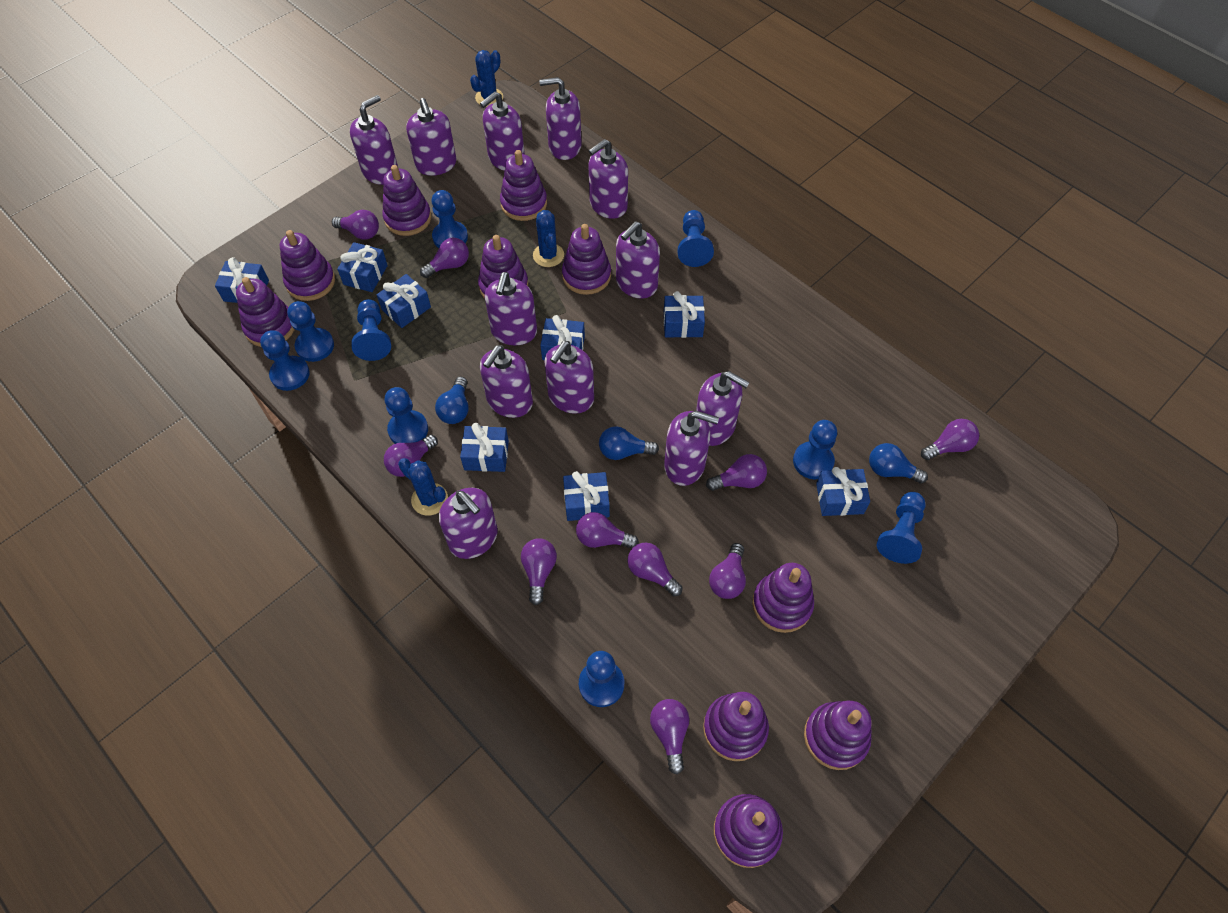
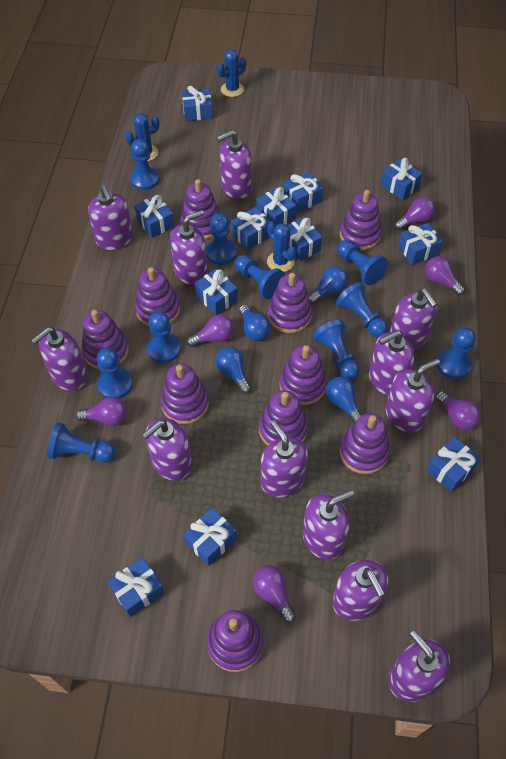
blue gift: [215,257,269,303] [337,242,388,292] [377,274,431,328] [460,423,509,472] [540,315,585,360] [563,471,610,521] [664,291,705,338] [816,467,870,516] = 8 -> [108,557,164,617] [134,195,175,238] [182,86,213,121] [183,508,237,566] [194,268,238,315] [231,207,271,250] [256,187,296,226] [284,172,324,213] [288,217,322,261] [380,158,423,200] [398,223,443,265] [426,437,481,492] = 12
blue light bulb: [435,377,468,424] [599,426,659,460] [869,443,928,484] = 3 -> [215,347,251,394] [239,304,271,341] [308,266,348,304] [326,377,362,424] = 4
blue pawn: [260,330,310,391] [287,301,334,362] [351,299,391,361] [384,387,428,444] [432,190,468,248] [579,651,624,707] [678,210,714,267] [793,420,837,479] [876,492,926,564] = 9 -> [48,422,115,463] [97,348,133,399] [130,139,159,190] [147,311,181,363] [206,213,237,265] [235,255,286,299] [313,320,359,380] [336,282,388,337] [337,240,388,285] [437,327,476,379] = 10
purple light bulb: [332,210,379,240] [384,435,438,477] [420,238,469,278] [521,538,557,605] [576,512,639,549] [627,542,682,596] [650,699,689,774] [706,454,767,491] [709,543,746,599] [921,419,979,460] = 10 -> [76,397,127,426] [187,314,234,347] [252,565,296,623] [394,197,435,230] [425,256,465,296] [435,391,481,430] = 6

